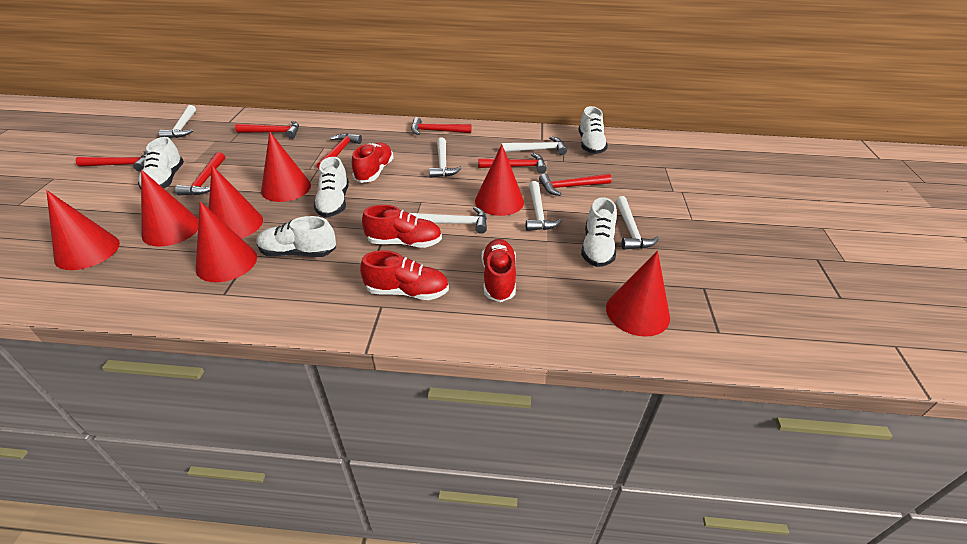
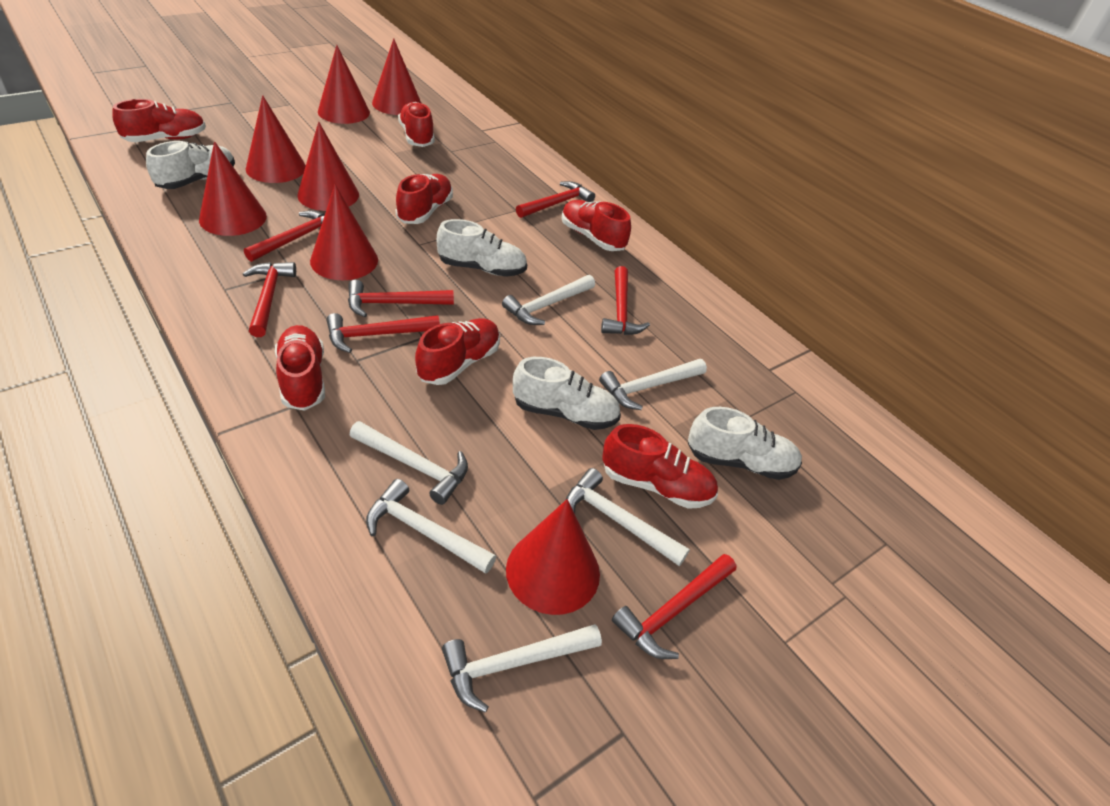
red shoe: [352,143,394,183] [360,250,449,300] [362,205,442,248] [482,239,516,302] = 4 -> [112,99,206,142] [275,325,325,411] [396,174,453,224] [398,102,435,147] [415,318,500,385] [562,200,631,251] [602,424,718,509] = 7
white shoe: [138,137,184,189] [257,216,336,257] [314,157,349,217] [579,106,608,154] [581,197,617,267] = 5 -> [146,141,235,189] [437,219,527,277] [513,357,621,430] [688,407,802,480] = 4

